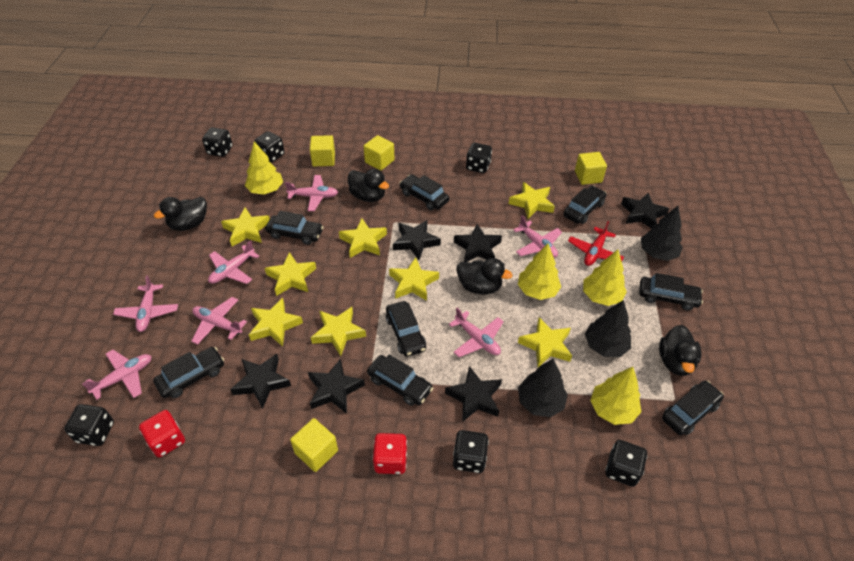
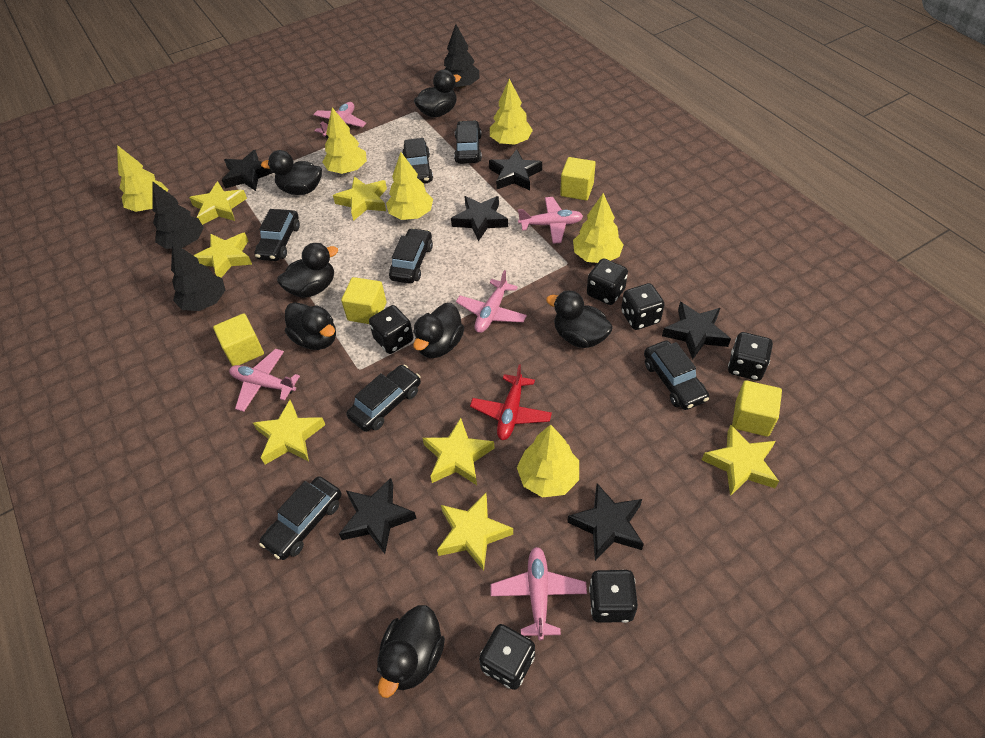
black car: [153,347,224,398] [266,211,324,245] [367,355,433,406] [386,301,426,357] [399,174,449,210] [563,185,607,224] [639,273,703,311] [662,381,724,435] = 8 -> [254,209,300,261] [259,476,341,560] [347,365,421,432] [389,228,433,284] [402,138,433,184] [454,120,482,164] [644,341,709,410] = 7
black duck: [154,197,207,231] [348,169,389,202] [456,258,512,294] [659,325,702,376] = 4 -> [261,150,322,195] [277,243,338,298] [285,302,336,350] [377,605,445,698] [413,303,464,358] [414,70,461,117] [546,291,613,348] = 7
pink plane: [82,350,151,400] [113,275,178,332] [191,297,247,345] [208,240,259,284] [285,175,338,211] [449,308,504,357] [513,215,562,258] = 7 -> [229,349,300,412] [313,102,366,138] [456,270,527,333] [491,547,587,640] [518,197,583,244] = 5
red dice: [139,410,185,457] [372,433,407,474] = 2 -> none = 0
yellow star: [221,207,270,246] [249,298,303,347] [265,252,316,296] [311,307,366,356] [339,218,387,258] [389,257,439,301] [509,182,555,219] [518,317,572,367] = 8 -> [189,181,247,225] [193,233,252,278] [253,400,325,465] [333,176,387,221] [422,418,495,485] [437,493,513,571] [702,425,779,496] = 7
yellow tree: [245,141,283,195] [518,244,561,300] [583,250,627,306] [590,367,641,425] = 4 -> [117,145,168,212] [323,107,367,174] [386,152,433,220] [490,79,533,145] [517,425,579,498] [573,193,624,263] = 6

